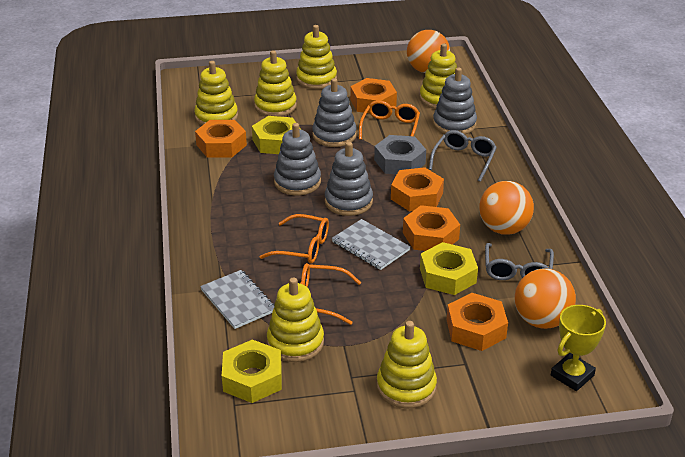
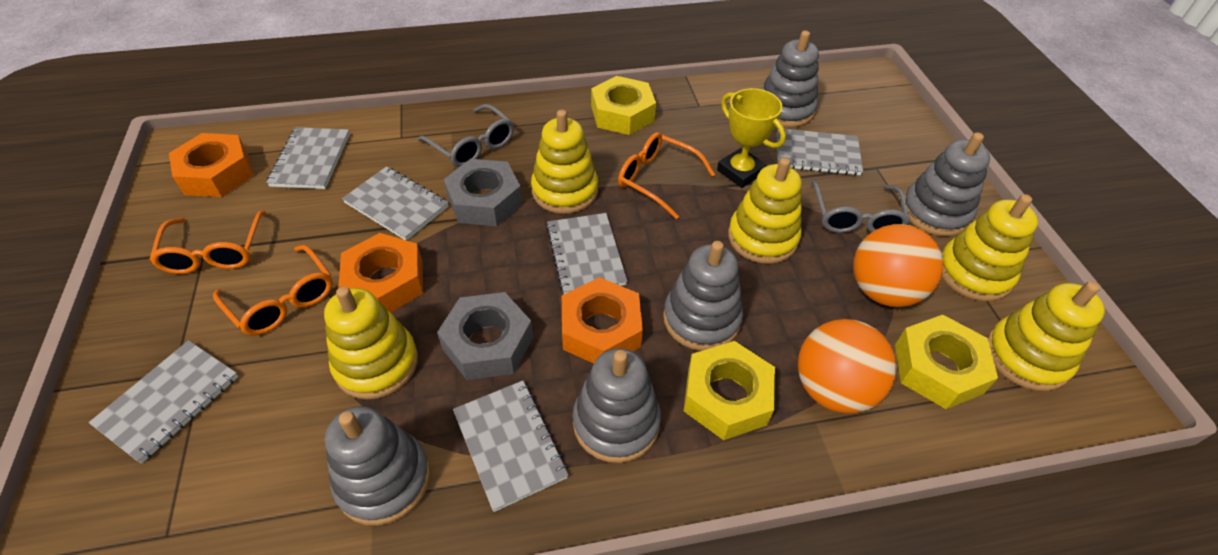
grey notebook: [200,270,274,329] [332,219,410,270] = 2 -> [89,340,238,463] [266,127,350,189] [342,166,449,240] [453,381,568,512] [546,213,628,294] [777,128,863,176] = 6
grey nut: [374,135,426,174] = 1 -> [437,292,533,380] [444,159,522,226] = 2
grey stacking toy: [274,123,321,195] [312,78,357,147] [325,142,373,216] [433,67,477,134] = 4 -> [325,406,431,526] [573,348,661,463] [663,241,743,351] [761,30,819,127] [902,132,990,236] = 5
orange ball: [407,30,450,73] [479,181,534,235] [515,268,576,329] = 3 -> [798,319,897,413] [853,224,943,307] = 2
orange nut: [195,120,247,157] [350,78,397,113] [391,167,444,212] [403,205,460,251] [447,293,508,351] = 5 -> [169,133,254,197] [338,233,423,313] [562,277,643,363] = 3
yellow stacking toy: [194,61,238,125] [254,50,297,117] [267,278,324,362] [296,25,337,89] [377,321,437,408] [420,43,457,109] = 6 -> [324,286,418,400] [531,110,598,214] [728,158,802,264] [942,194,1038,301] [987,281,1105,391] = 5

